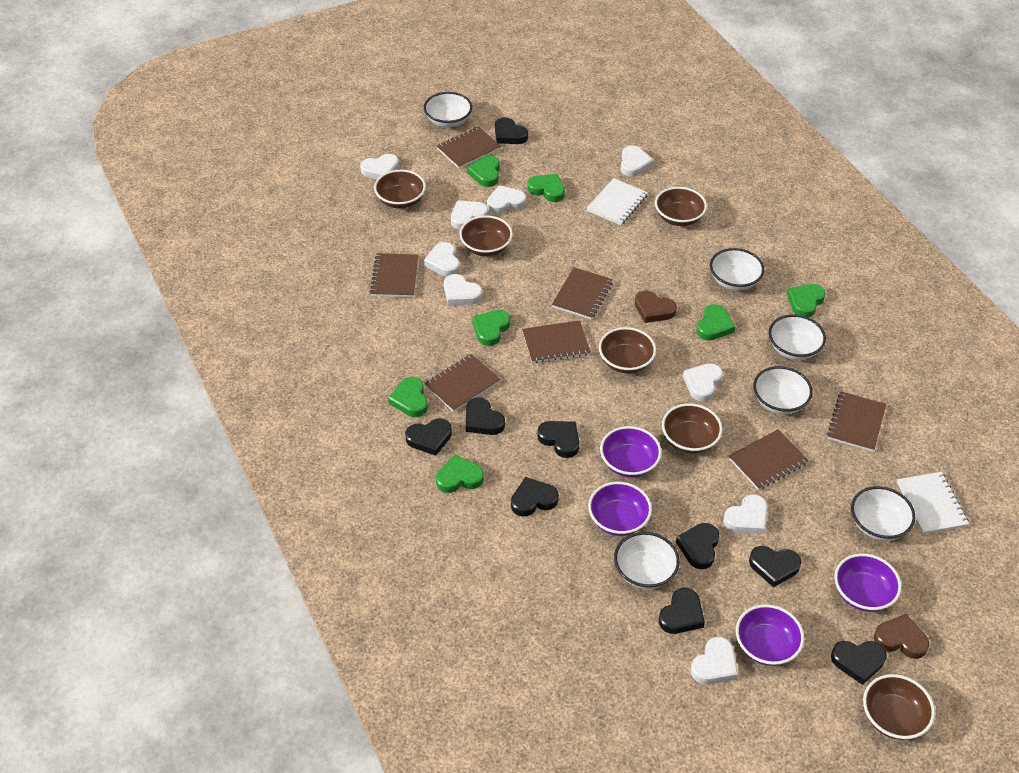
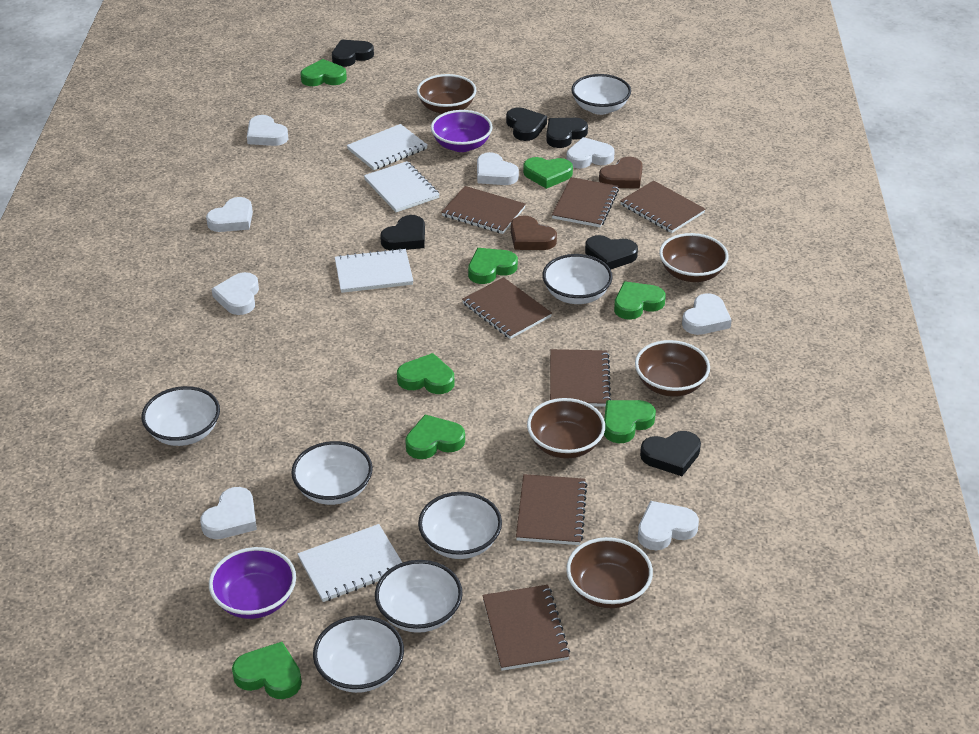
black heart: [405,418,452,456] [466,397,505,435] [495,117,528,144] [511,477,559,517] [537,421,579,458] [659,588,705,634] [676,523,719,569] [749,546,801,587] [831,641,887,685] = 9 -> [332,39,374,67] [380,215,425,250] [506,107,547,141] [546,118,588,148] [585,235,638,269] [640,431,701,476] = 6
brown bowl: [374,170,426,209] [459,215,513,256] [599,327,656,373] [655,187,707,226] [662,403,722,454] [863,674,935,740] = 6 -> [417,74,477,114] [527,398,605,459] [566,537,653,608] [635,340,710,397] [659,233,729,282] = 5
green heart: [388,377,428,417] [436,455,484,493] [467,155,500,187] [472,310,510,346] [527,174,565,202] [697,304,736,340] [787,284,826,317] = 7 -> [232,642,302,699] [300,59,347,86] [397,353,454,394] [405,414,465,459] [468,248,518,284] [523,157,573,189] [604,400,656,443] [614,281,666,320] = 8
purple bowl: [588,482,652,536] [600,426,662,477] [736,604,804,666] [834,553,901,612] = 4 -> [209,547,296,619] [431,110,493,152] = 2
white bowl: [424,92,472,127] [614,532,680,589] [710,248,764,290] [753,366,813,414] [769,314,826,360] [851,486,915,541] = 6 -> [142,386,220,446] [291,441,373,505] [313,615,404,693] [375,560,463,633] [418,492,502,559] [542,254,613,304] [571,74,631,115] = 7
white heart: [360,154,399,179] [424,242,460,277] [444,274,482,305] [451,200,488,230] [487,185,526,214] [621,145,654,177] [683,363,723,402] [691,637,738,684] [723,494,767,534] = 9 -> [200,487,257,539] [206,197,253,232] [212,272,259,315] [247,115,288,146] [477,152,519,185] [566,137,615,168] [638,501,699,550] [682,293,732,335] = 8
white notebook: [587,178,648,225] [897,472,969,534] = 2 -> [298,524,403,602] [335,248,413,293] [347,124,428,170] [364,161,440,212] = 4

